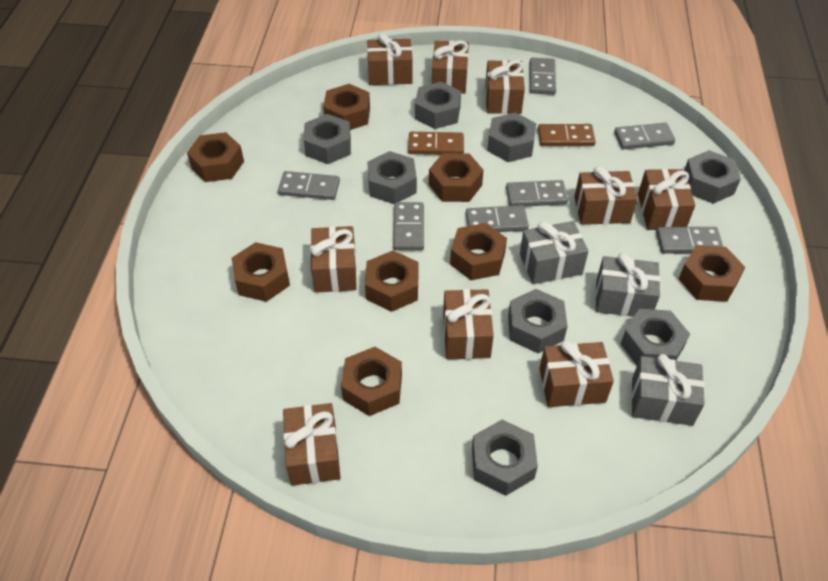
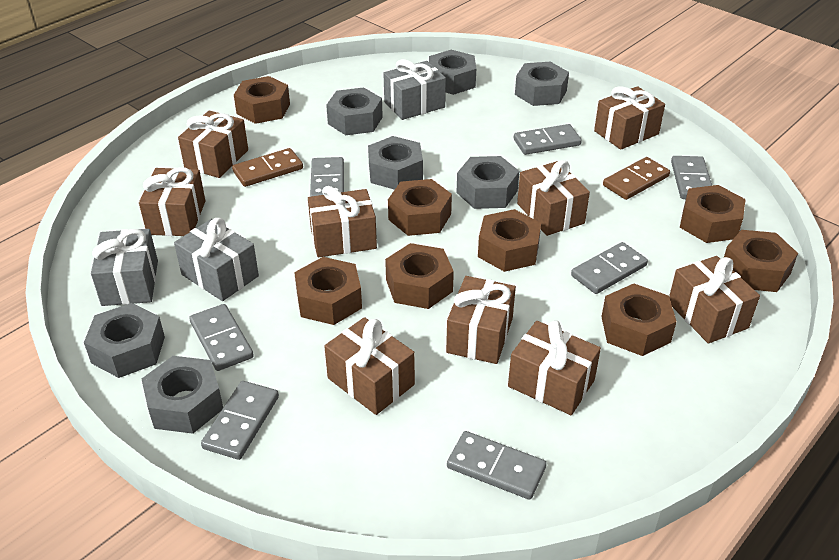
grey nut: [304,114,351,164] [367,151,417,204] [415,81,461,129] [472,420,538,496] [487,112,536,162] [508,289,567,353] [621,309,690,365] [684,150,741,204] = 8 -> [84,303,165,378] [142,356,223,434] [326,87,383,135] [368,136,423,190] [429,50,476,95] [456,156,519,209] [515,62,569,106] = 7

